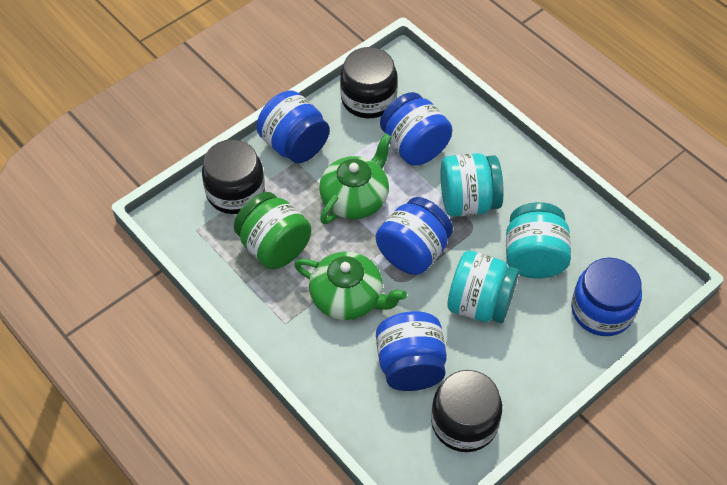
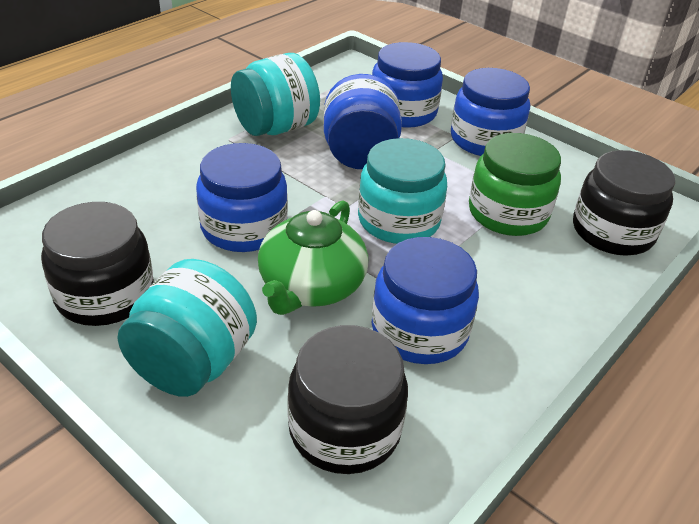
green teapot: [294,252,407,320] [319,134,392,224] = 2 -> [258,200,368,315] = 1

